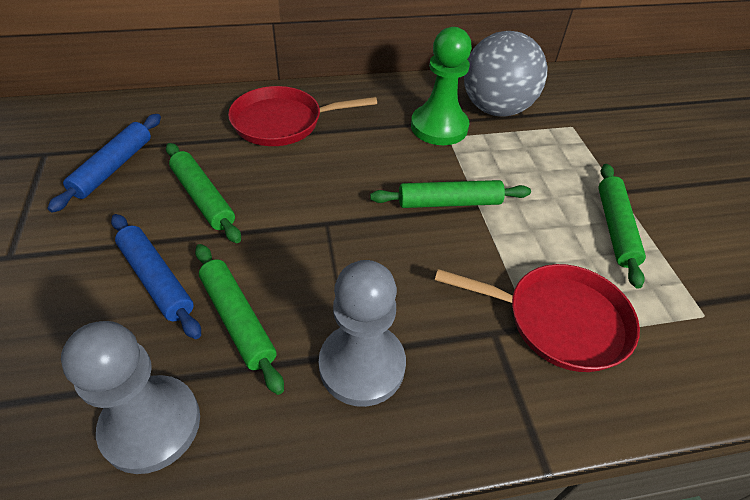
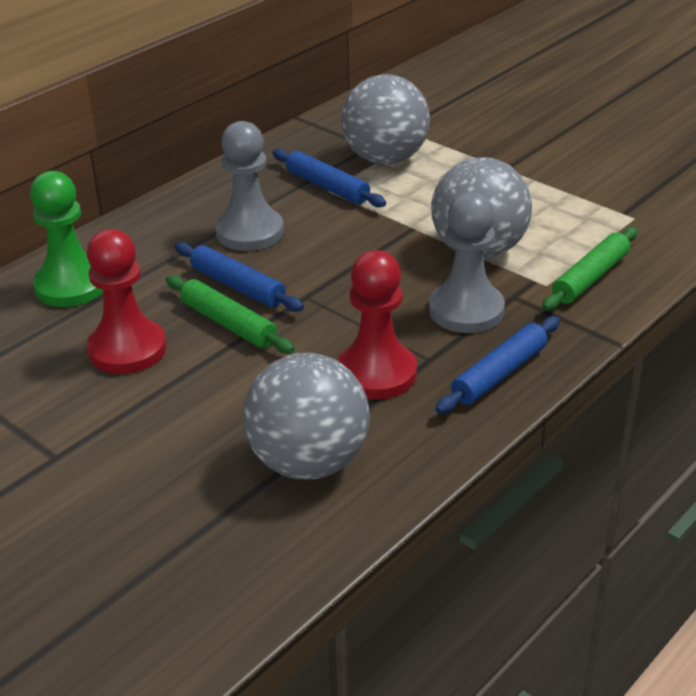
blue rolling pin: [48,114,161,213] [111,214,201,339] = 2 -> [175,242,304,312] [272,149,386,207] [435,316,560,414] = 3
green rolling pin: [166,143,241,243] [195,244,284,395] [370,180,531,208] [598,164,646,289] = 4 -> [166,275,294,354] [542,227,638,311] = 2
grey ball: [464,31,547,117] = 1 -> [243,353,370,480] [341,74,430,165] [431,157,532,258] = 3
red pan: [228,86,377,146] [435,264,640,372] = 2 -> none = 0
red pawn: none = 0 -> [87,229,166,374] [337,250,417,400] = 2

